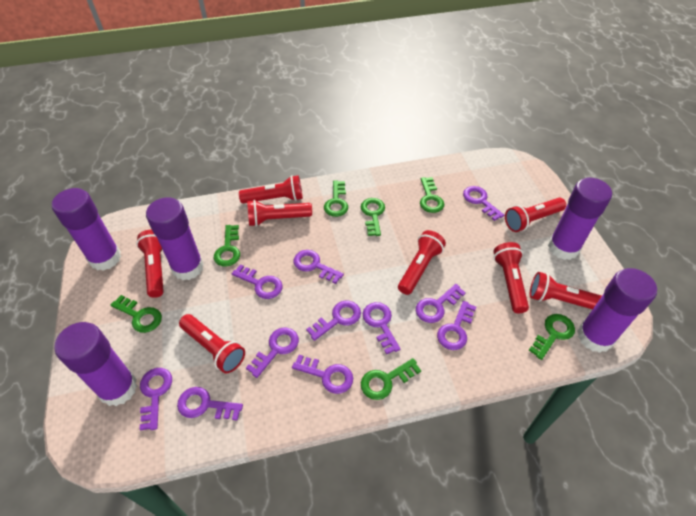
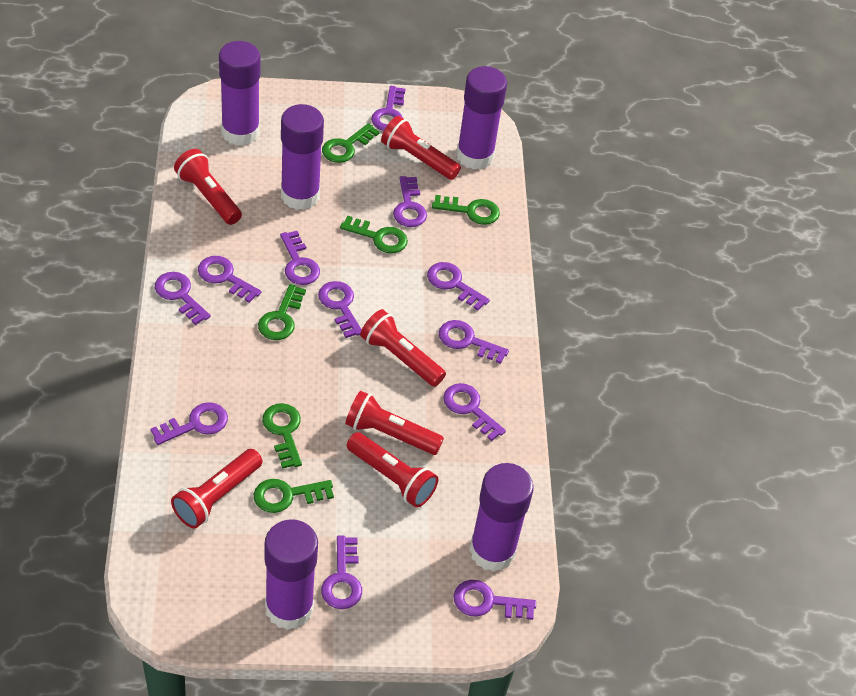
green key: [111,295,162,333] [214,225,240,267] [324,181,348,217] [361,198,385,236] [361,358,421,400] [420,177,444,213] [529,314,575,360] = 7 -> [254,479,334,513] [258,284,306,340] [262,403,302,469] [322,123,380,163] [340,216,408,253] [432,195,500,225] = 6
purple key: [139,368,172,431] [177,387,243,421] [232,264,282,299] [246,327,299,378] [292,355,353,394] [293,250,344,284] [306,301,361,341] [363,302,401,354] [416,284,466,323] [437,301,476,350] [463,186,504,221] = 11 -> [150,402,228,445] [155,272,211,325] [198,256,262,303] [280,231,320,285] [318,281,362,338] [321,536,362,609] [371,86,405,131] [393,176,427,227] [427,262,490,311] [439,320,509,364] [443,383,506,441] [454,580,536,620] = 12
red flashlight: [136,230,164,298] [179,314,245,373] [239,175,303,203] [247,200,312,227] [398,230,446,295] [493,242,529,313] [505,198,566,232] [530,272,602,310] = 8 -> [171,449,263,528] [174,149,242,225] [345,391,444,455] [347,432,438,508] [360,309,446,387] [381,116,461,180] = 6

